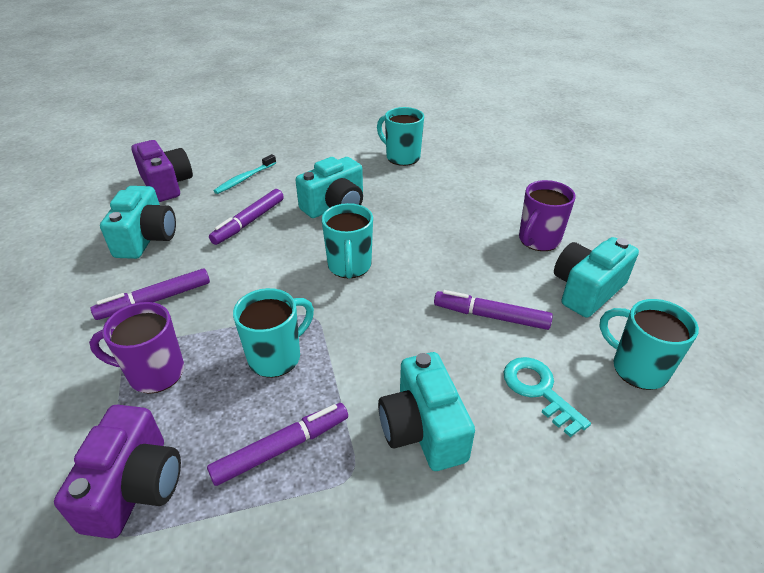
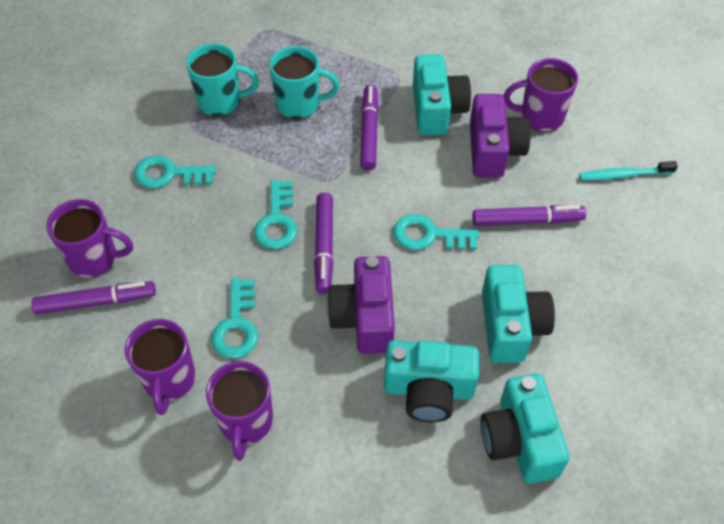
purple mug: [89,302,184,394] [519,180,576,251] = 2 -> [46,199,133,278] [125,319,196,415] [206,361,273,461] [503,58,578,132] = 4
turquoise key: [503,357,591,437] = 1 -> [134,155,216,188] [211,278,258,359] [254,180,297,249] [393,214,479,250] = 4
turquoise mug: [233,288,314,378] [321,203,373,279] [377,107,424,166] [599,299,699,390] = 4 -> [186,43,259,117] [269,46,340,120] = 2

